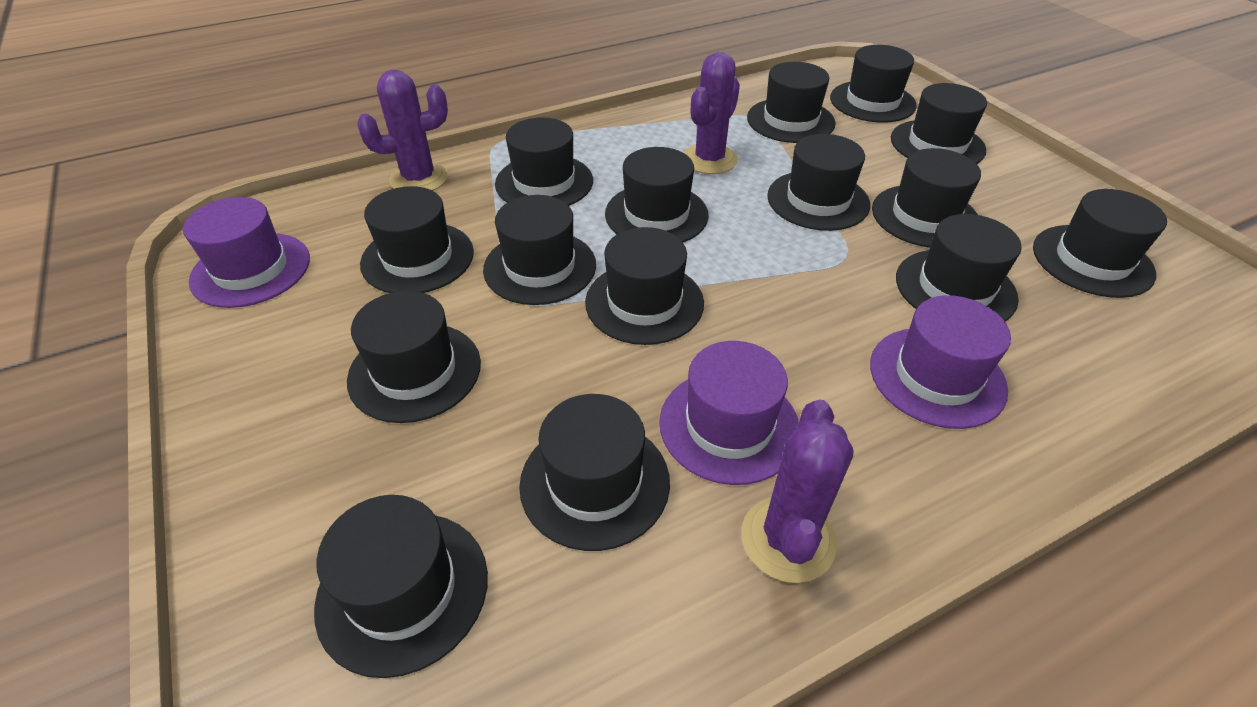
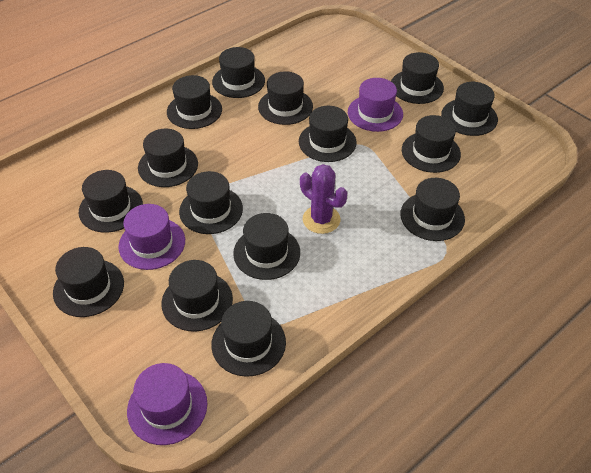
purple cactus: [357,70,448,191] [684,52,740,174] [741,399,854,583] = 3 -> [300,164,347,234] = 1

